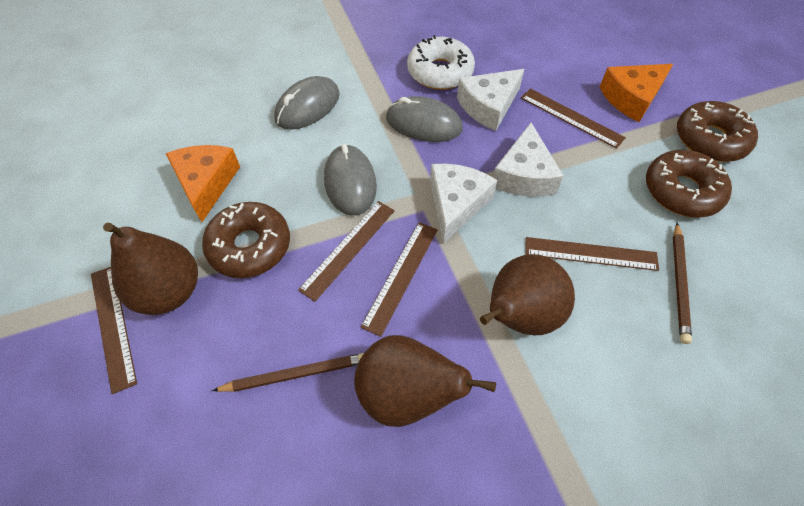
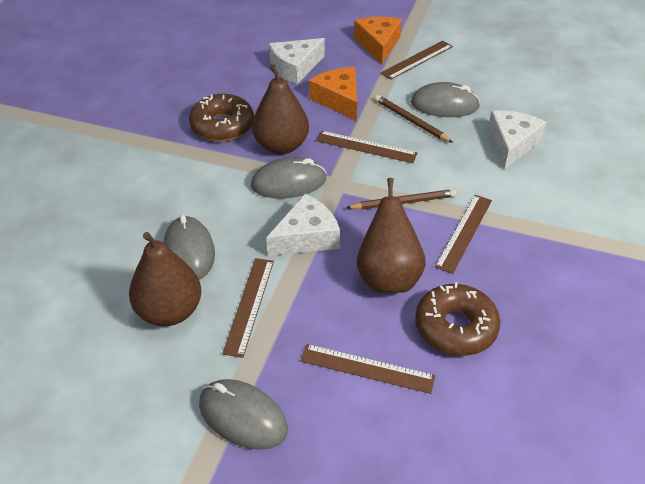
brown donut: [202,202,290,278] [646,150,732,217] [677,101,758,162] = 3 -> [189,94,254,142] [415,282,500,356] = 2
grey mouse: [274,76,340,130] [324,144,377,216] [386,96,463,142] = 3 -> [163,214,215,280] [199,379,288,450] [251,157,326,198] [411,82,480,117] = 4
white donut: [407,35,475,90] = 1 -> none = 0

